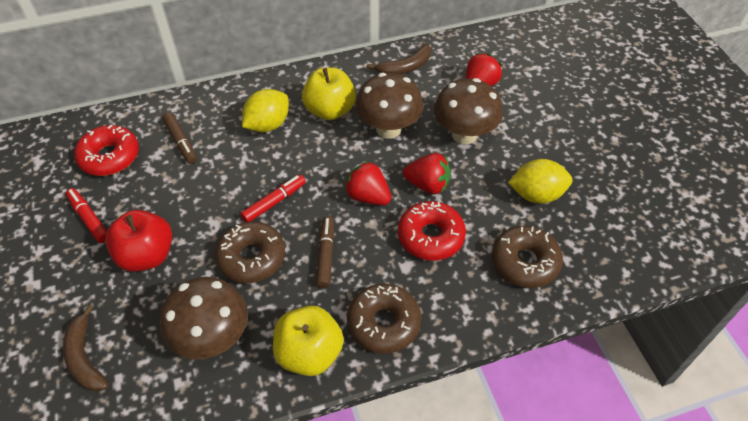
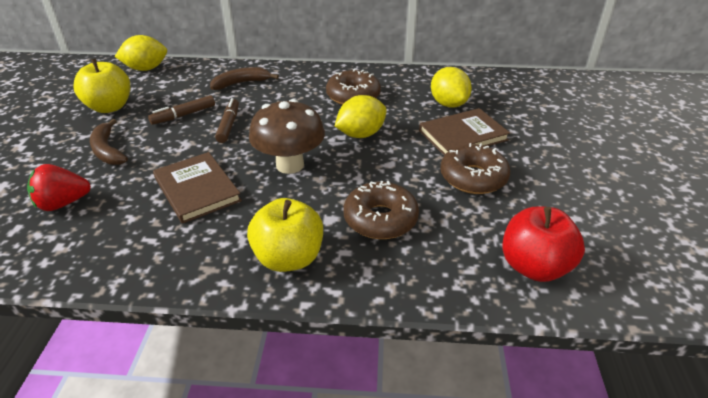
brown book: none = 0 -> [153,152,242,224] [419,108,510,156] = 2
brown mushroom: [160,277,248,360] [355,73,423,139] [434,78,503,144] = 3 -> [249,99,325,174] = 1
red donut: [74,125,139,176] [398,201,466,261] = 2 -> none = 0
red marker: [66,188,107,243] [240,175,306,222] = 2 -> none = 0
red strawberry: [345,161,391,205] [403,153,450,194] [466,54,502,87] = 3 -> [27,164,91,211] = 1
yellow lemon: [242,89,289,132] [508,159,573,204] = 2 -> [115,35,167,71] [335,95,387,138] [431,67,472,108] = 3

